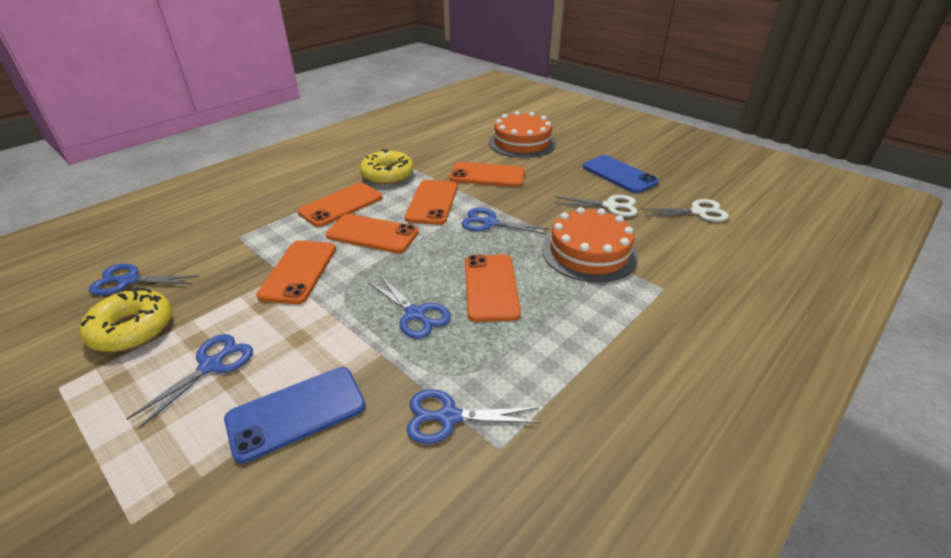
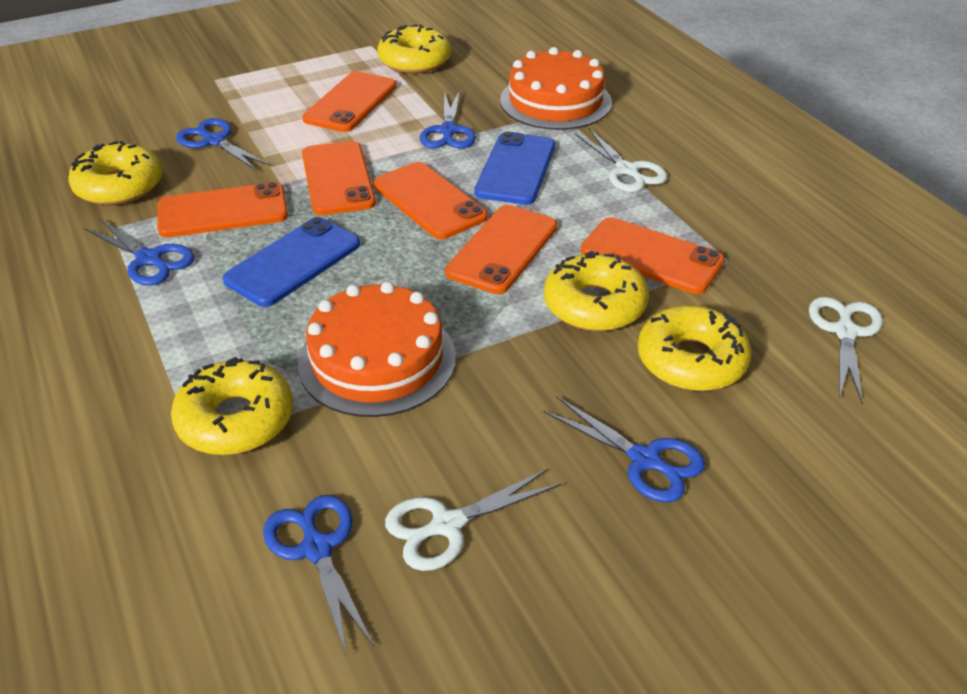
white scissors: [555,195,638,217] [641,199,729,222] = 2 -> [385,469,561,571] [575,128,667,192] [809,297,883,404] = 3
yellow donut: [80,287,172,352] [360,149,414,185] = 2 -> [68,141,163,205] [171,357,293,455] [377,24,451,74] [544,251,649,331] [638,305,751,391] = 5

